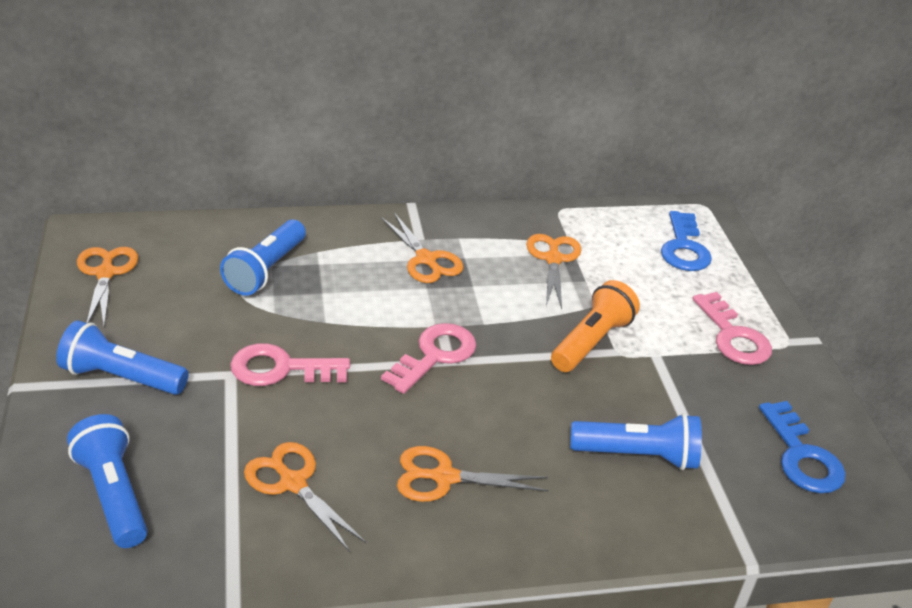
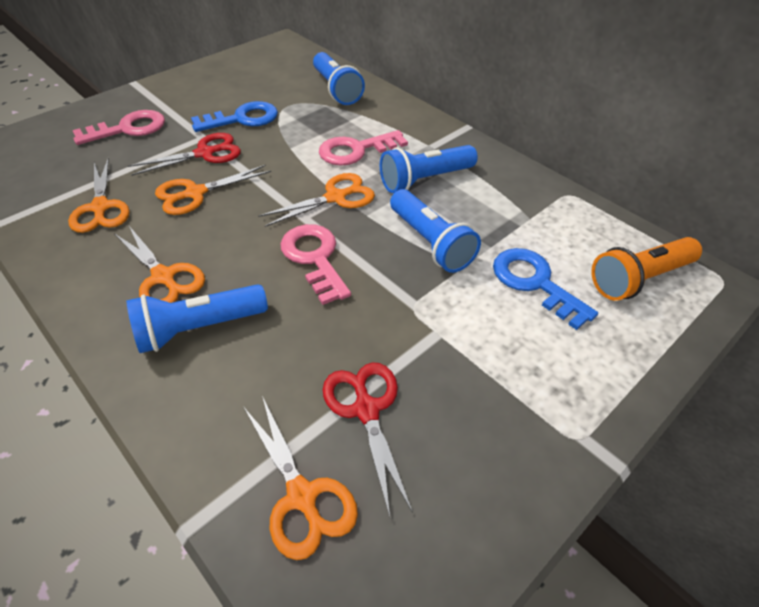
red scissors: none = 0 -> [128,133,241,176] [323,362,413,517] = 2

